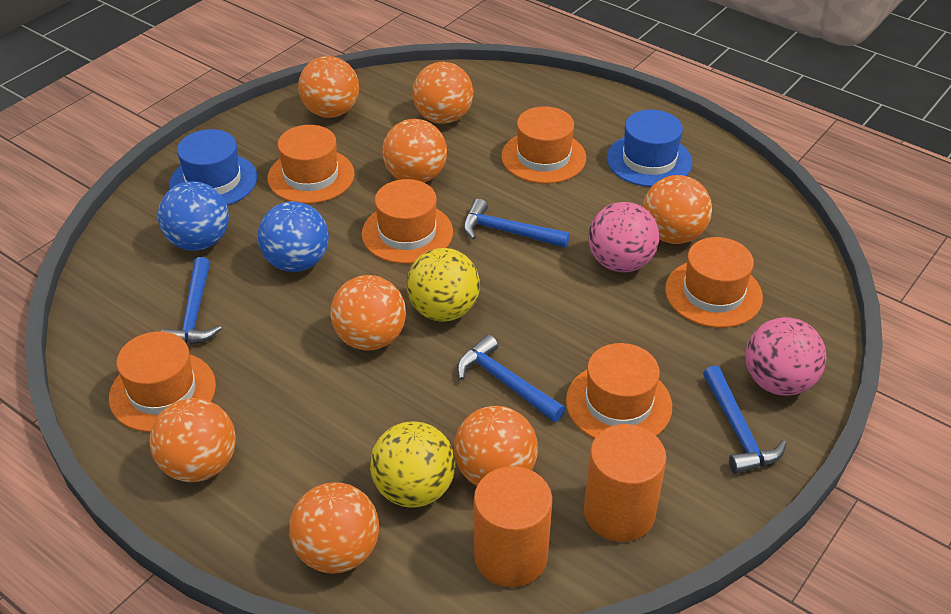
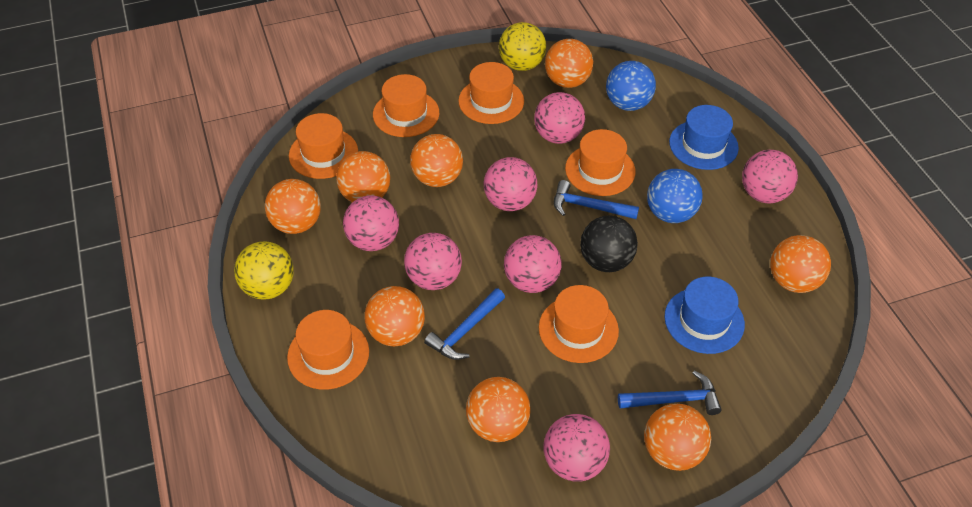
black ball: none = 0 -> [580,216,638,272] = 1
blue hammer: [161,257,222,345] [457,335,565,422] [463,199,570,248] [703,365,787,474] = 4 -> [424,288,505,360] [554,180,639,219] [618,371,722,415] = 3
orange cylinder: [474,466,552,587] [584,424,667,542] = 2 -> none = 0
pink ball: [588,202,659,272] [745,317,827,396] = 2 -> [343,195,399,251] [404,233,462,290] [484,157,538,211] [504,235,562,293] [534,92,585,144] [544,414,610,482] [742,150,798,203] = 7

